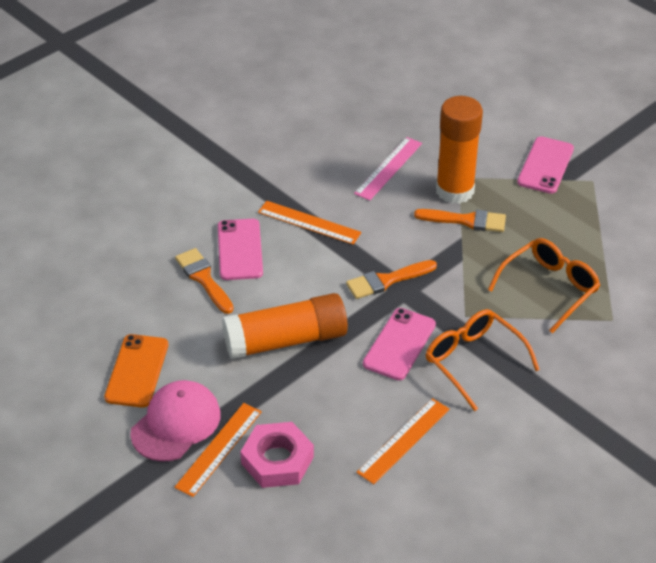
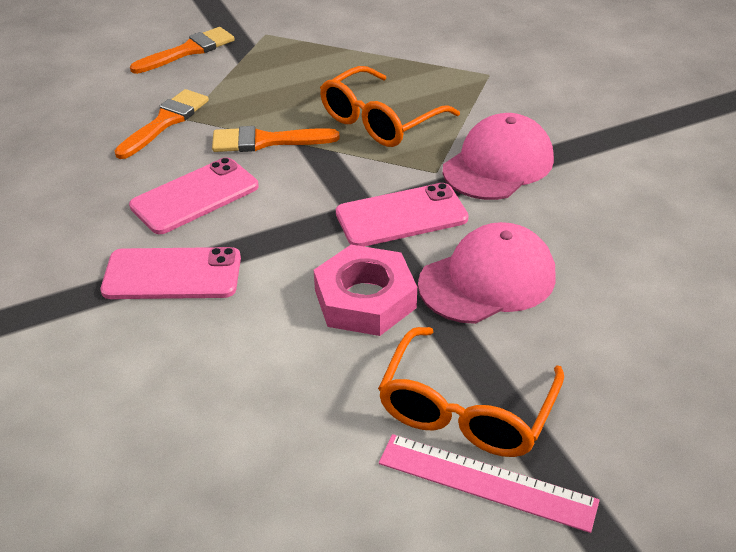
orange glue stick: [222,293,348,359] [436,96,483,204] = 2 -> none = 0
orange phone: [104,334,168,408] = 1 -> none = 0
orange ruler: [174,403,262,497] [258,201,362,245] [356,398,450,484] = 3 -> none = 0
pink cap: [130,380,221,462] = 1 -> [418,222,556,324] [443,113,554,200] = 2

